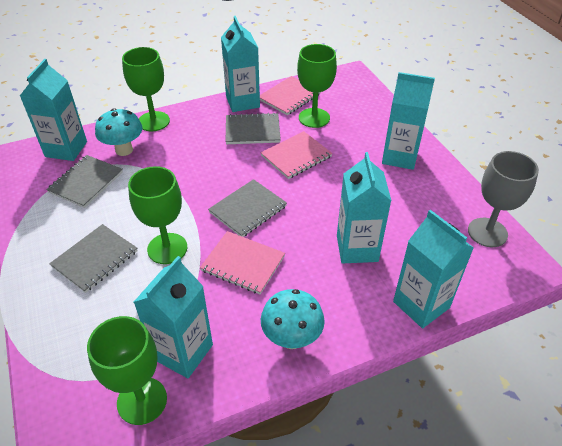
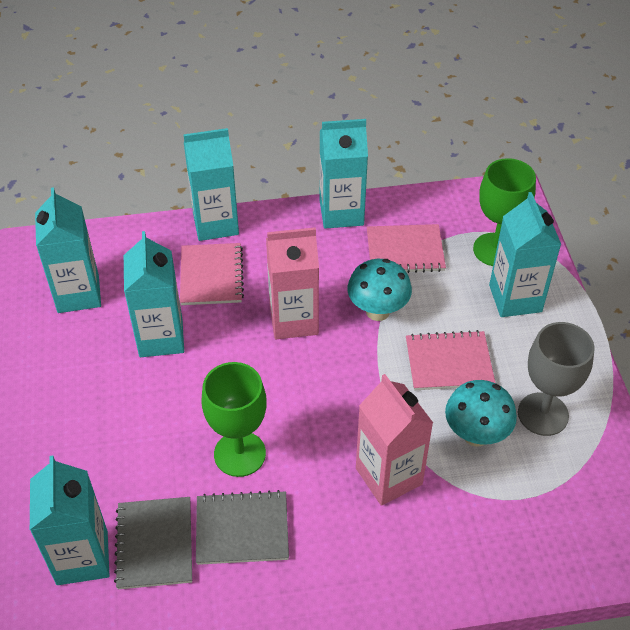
green goblet: [87,316,167,425] [122,47,170,131] [128,166,187,264] [297,44,337,128] = 4 -> [202,362,267,477] [473,158,536,266] = 2
grey notebook: [46,155,123,208] [49,224,138,293] [208,179,287,237] [226,113,281,144] = 4 -> [114,497,192,589] [196,490,289,565] = 2
pink carton: none = 0 -> [266,227,319,339] [356,374,433,506] = 2

